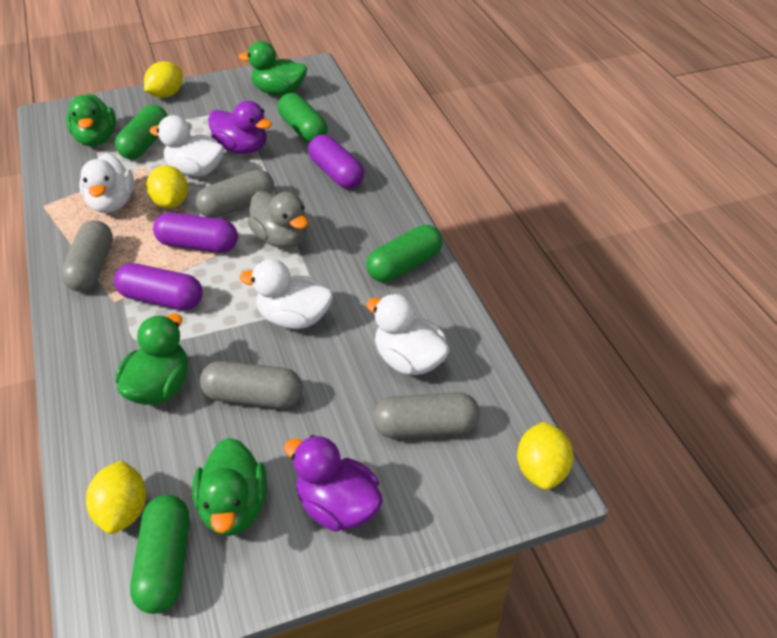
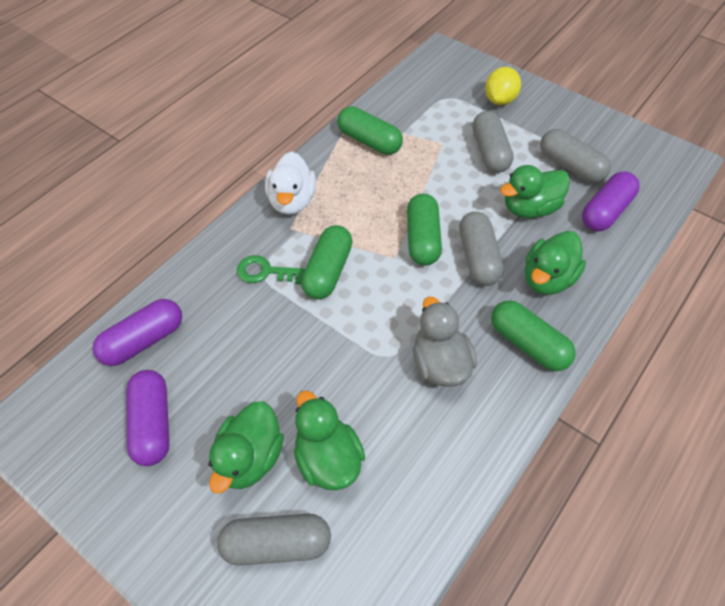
green key: none = 0 -> [237,255,305,284] = 1
purple duck: [208,101,272,154] [284,435,383,532] = 2 -> none = 0
white duck: [79,153,134,213] [149,115,224,176] [239,259,333,329] [366,294,450,375] = 4 -> [265,151,316,215] = 1
yellow lemon: [86,461,146,534] [144,61,183,98] [146,165,188,208] [517,422,573,490] = 4 -> [485,67,521,105] = 1

